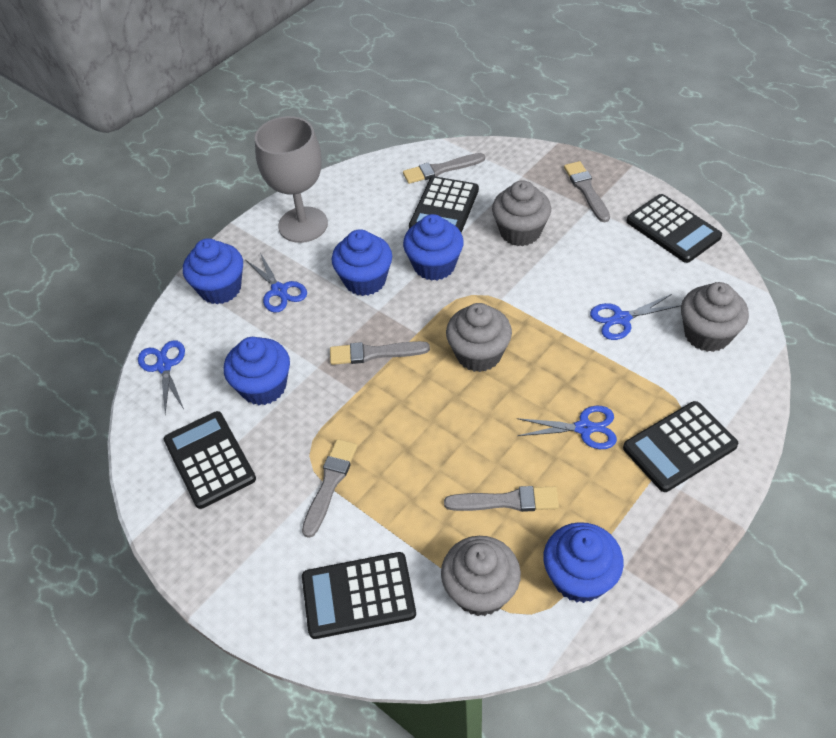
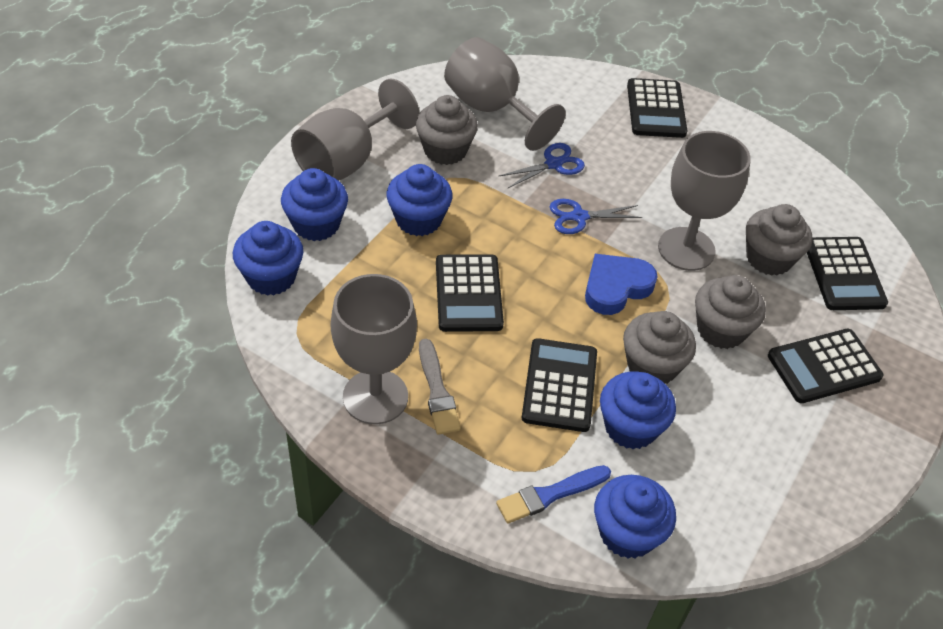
blue brush: none = 0 -> [496,465,611,523] = 1
blue heart: none = 0 -> [585,254,658,315] = 1
blue scissors: [138,340,185,414] [246,253,307,313] [517,406,617,449] [590,294,681,340] = 4 -> [499,143,585,188] [549,199,643,234] = 2
grey brush: [302,439,357,538] [330,341,430,365] [403,153,485,184] [444,486,559,512] [564,161,610,223] = 5 -> [419,339,461,435] = 1
grey goblet: [255,116,328,243] = 1 -> [291,79,419,181] [330,274,417,424] [444,37,565,151] [658,131,751,271] = 4

